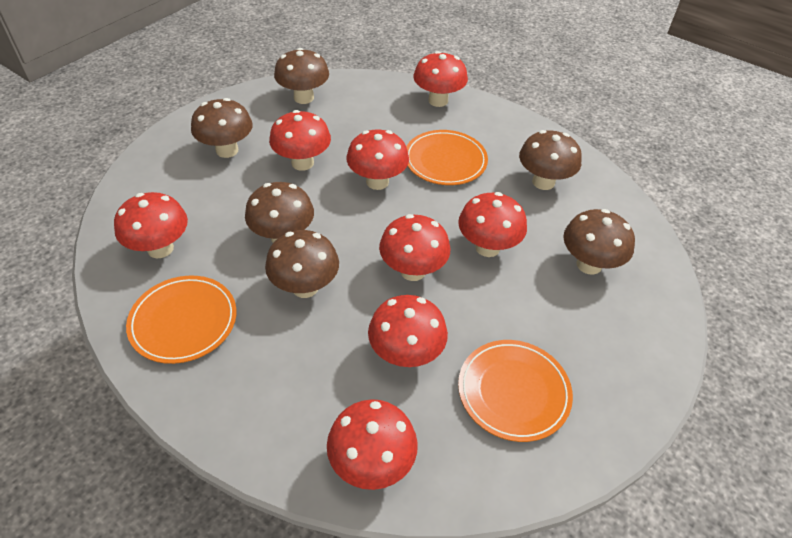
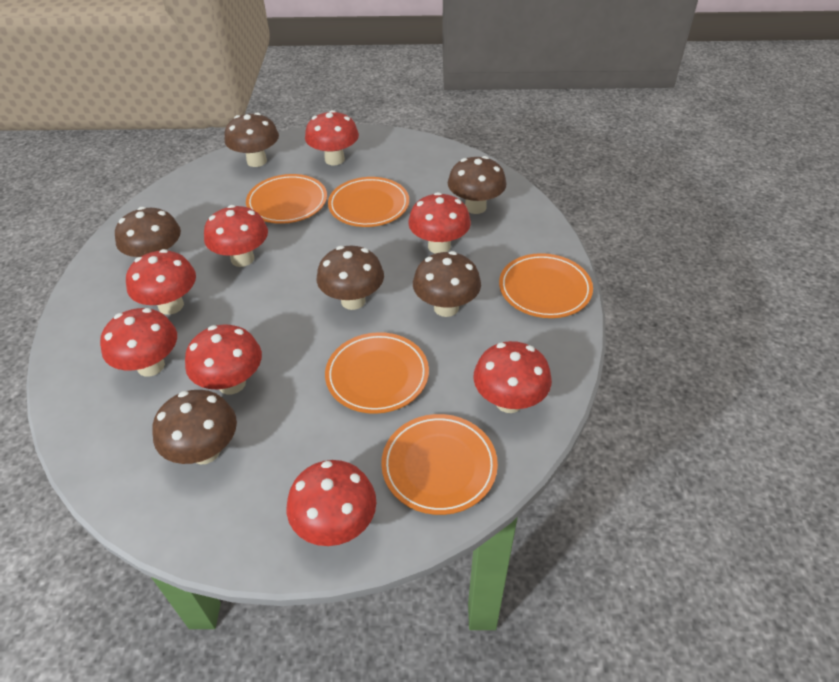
orange plate: [126,276,237,364] [406,130,488,185] [458,340,573,442] = 3 -> [246,174,327,224] [325,332,429,414] [328,177,409,227] [381,414,498,515] [499,253,593,318] = 5

